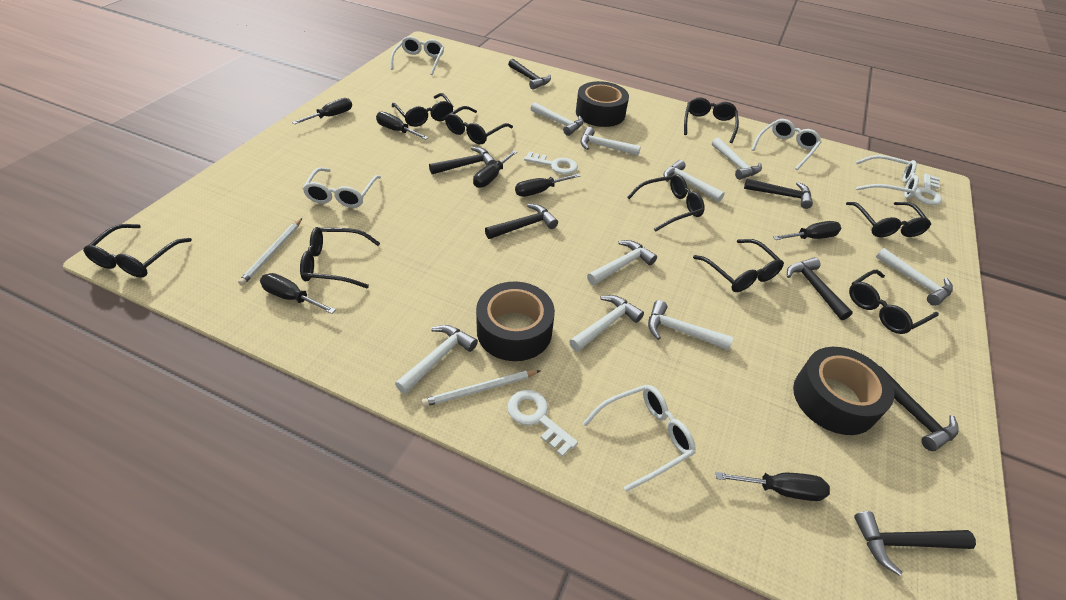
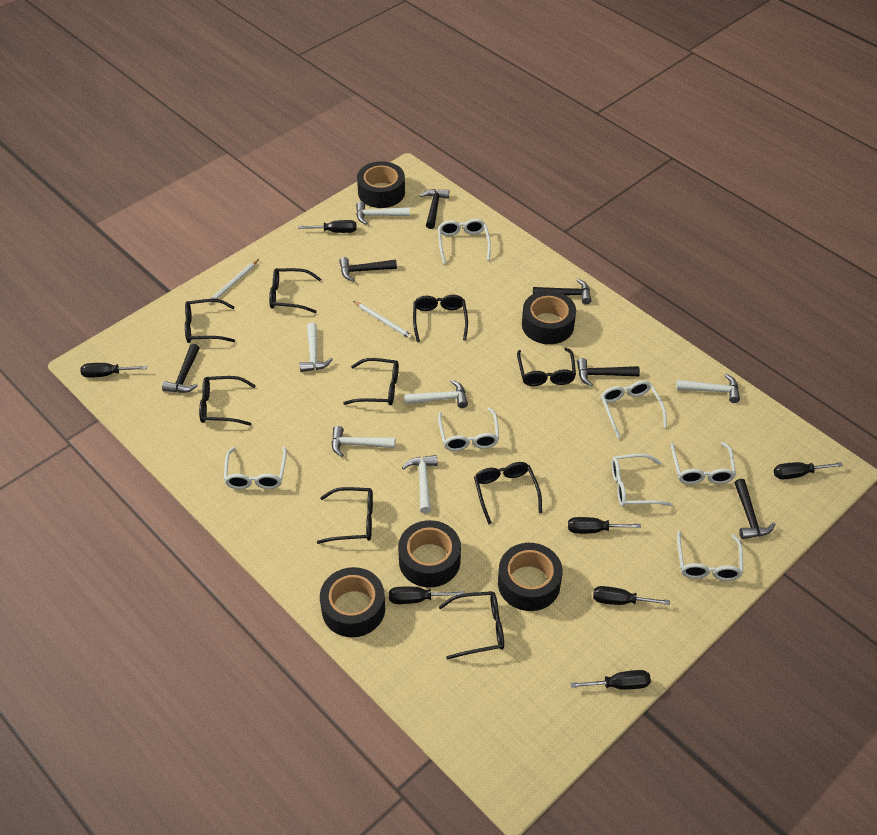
black hammer: [429,147,496,174] [485,204,558,239] [508,59,551,90] [744,179,813,209] [787,257,853,320] [854,511,976,576] [880,366,959,451] = 7 -> [162,344,199,393] [339,257,397,281] [419,189,449,229] [533,279,591,304] [577,358,640,387] [734,479,776,539] = 6
black tape: [476,282,555,361] [576,81,629,127] [793,347,894,435] = 3 -> [320,567,385,637] [357,161,405,208] [398,520,461,587] [498,543,563,611] [522,291,576,344] = 5
white glasses: [302,168,381,208] [390,36,444,75] [583,385,696,492] [751,119,822,170] [856,155,919,199] = 5 -> [224,447,287,489] [438,219,491,264] [438,408,499,451] [601,380,667,438] [611,454,673,507] [671,442,736,484] [677,531,743,581] = 7
white hammer: [395,325,478,394] [531,102,583,136] [569,295,644,352] [580,127,641,156] [587,240,657,285] [648,300,733,350] [663,160,725,202] [712,137,762,180] [876,248,953,306] = 9 -> [300,323,333,372] [332,426,396,457] [356,201,410,225] [402,455,438,513] [404,380,468,408] [676,374,740,403] = 6
white key: [507,390,578,457] [524,152,578,175] [914,173,942,205] = 3 -> none = 0

